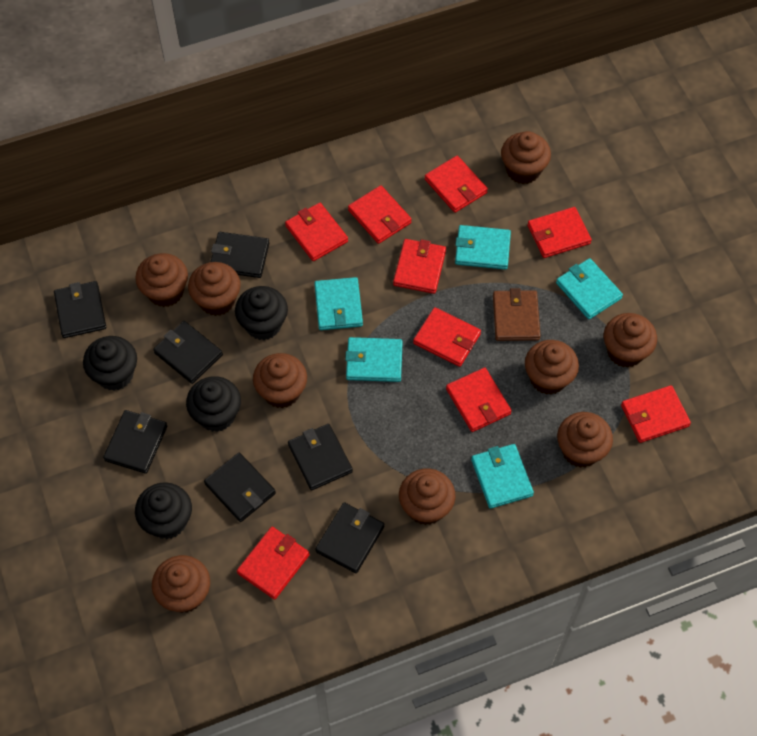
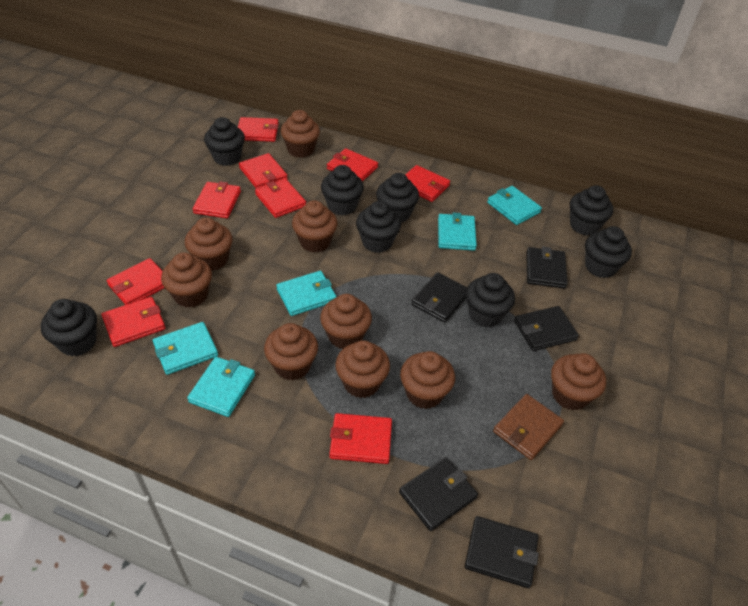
black cupcake: [83,336,137,391] [135,482,192,539] [186,376,241,432] [235,286,288,340] = 4 -> [41,299,97,356] [204,117,245,166] [321,165,364,215] [356,201,401,253] [376,173,419,223] [466,273,515,327] [570,185,613,236] [585,226,632,278] = 8
black wallet: [54,281,106,338] [103,410,167,474] [153,321,223,384] [204,453,276,522] [211,232,269,278] [288,424,353,490] [315,502,384,573] = 7 -> [399,457,478,531] [411,272,467,323] [465,516,539,588] [514,306,579,351] [526,247,568,289] = 5

